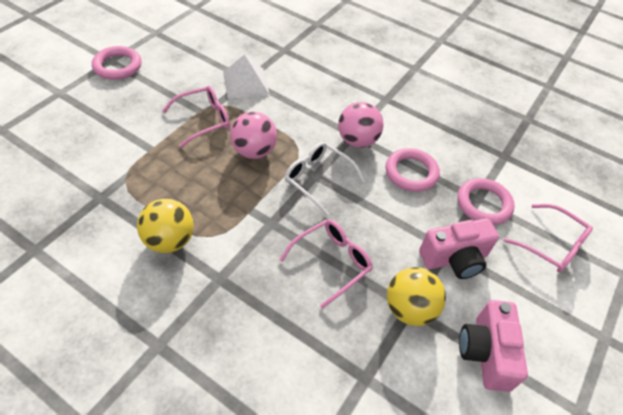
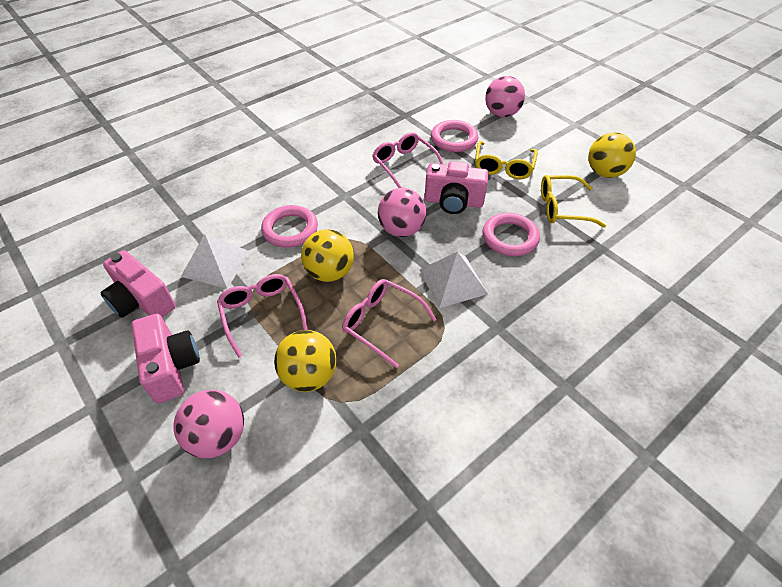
pink ball: [230,111,277,159] [338,102,384,148] = 2 -> [173,390,244,458] [378,188,426,237] [485,76,525,117] = 3
pink camera: [419,218,499,279] [459,300,528,392] = 2 -> [100,250,176,318] [131,314,200,403] [425,161,489,214] = 3
white glasses: [285,142,365,216] = 1 -> none = 0
white pyramid: [223,54,270,99] = 1 -> [181,234,251,288] [420,252,488,308] = 2
yellow ball: [137,199,194,253] [387,267,446,326] = 2 -> [274,330,337,392] [301,229,354,282] [588,132,636,178] = 3
yellow glasses: none = 0 -> [475,141,538,179] [541,175,606,228] = 2

